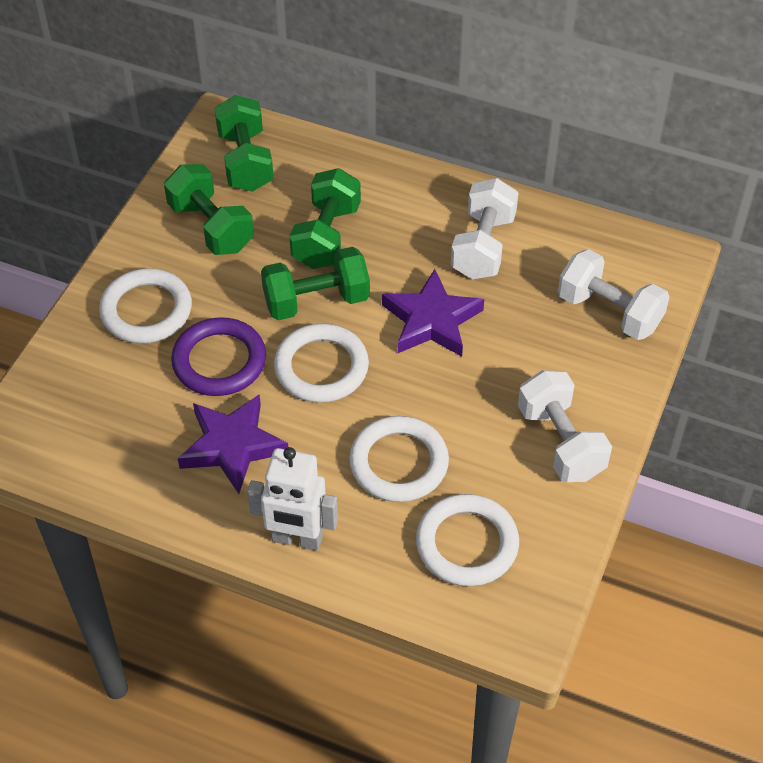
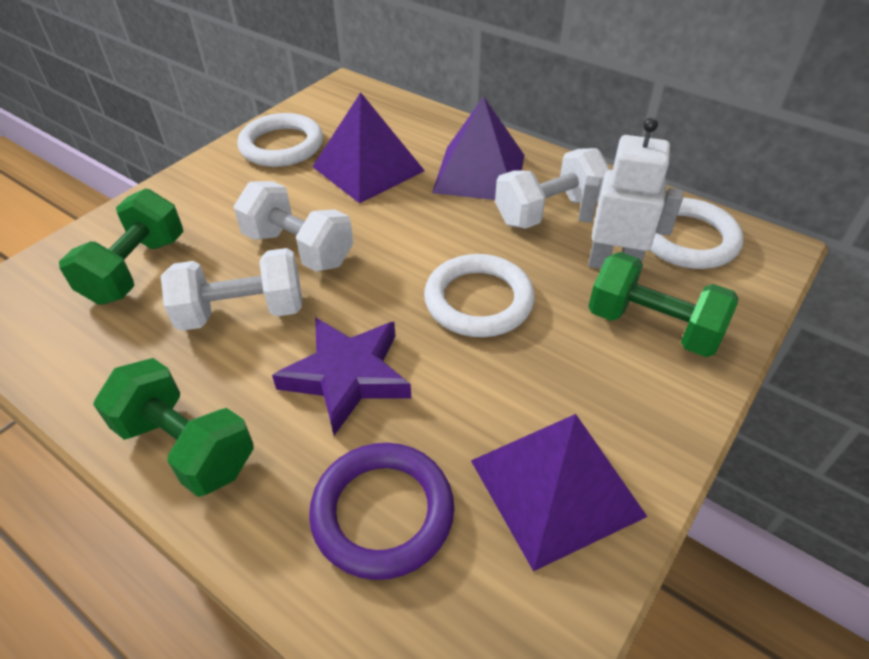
green dumbbell: [164,164,254,255] [215,95,274,192] [261,247,370,320] [290,168,361,269] = 4 -> [59,189,184,305] [93,358,254,497] [588,252,739,357] = 3
purple pyramid: none = 0 -> [312,92,425,204] [432,97,525,200] [471,414,648,572] = 3
purple star: [178,394,288,494] [382,269,484,357] = 2 -> [272,317,411,436] = 1
white ring: [99,268,192,343] [274,323,369,403] [349,416,449,502] [416,494,519,586] = 4 -> [237,113,323,167] [424,254,535,337] [650,198,744,269] = 3

